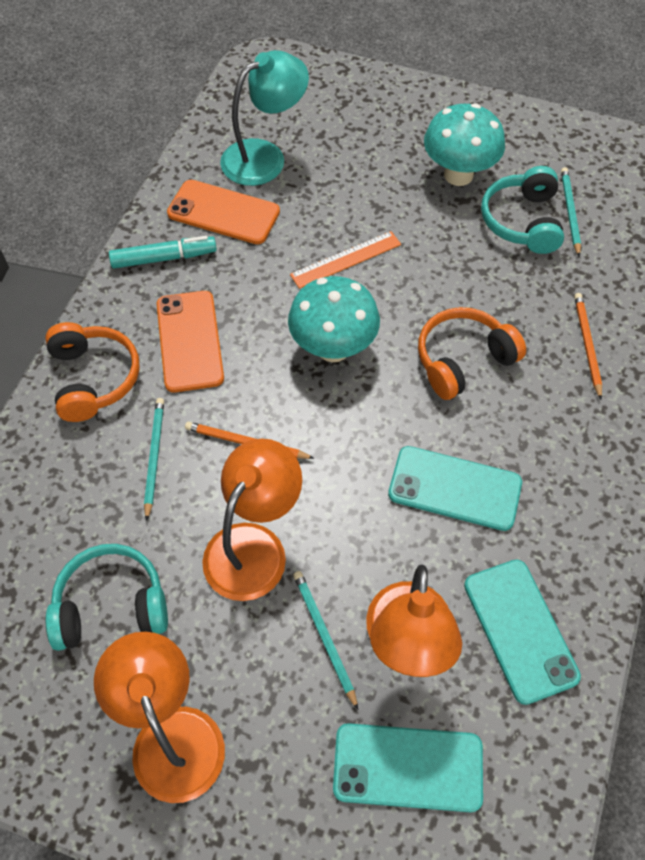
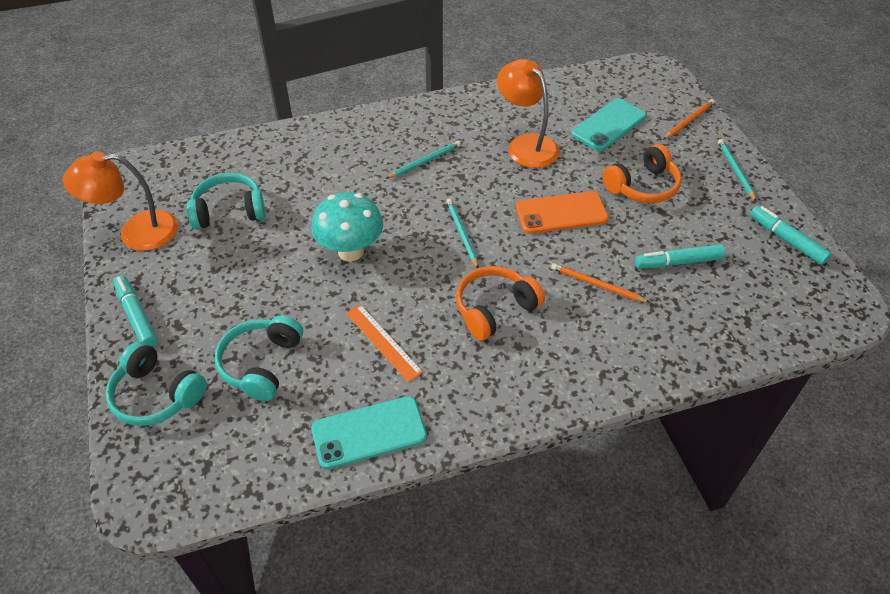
orange lamp: [94,632,225,803] [202,439,302,601] [366,565,462,677] = 3 -> [63,151,178,251] [497,59,559,168] = 2
orange phone: [157,291,224,392] [167,180,280,244] = 2 -> [515,191,609,234] = 1
turquoise headphones: [45,544,168,651] [481,166,564,254] = 2 -> [105,341,207,426] [187,173,266,229] [215,315,303,401] = 3
turquoise lamp: [220,50,309,186] = 1 -> none = 0
turquoise marker: [109,236,217,269] = 1 -> [113,275,158,347] [635,244,725,268] [750,206,832,265] = 3
turquoise mushroom: [288,276,380,362] [424,103,505,186] = 2 -> [311,192,383,261] = 1
turquoise phone: [333,723,483,812] [388,446,522,531] [464,559,581,705] = 3 -> [311,396,427,469] [571,98,646,151] = 2

